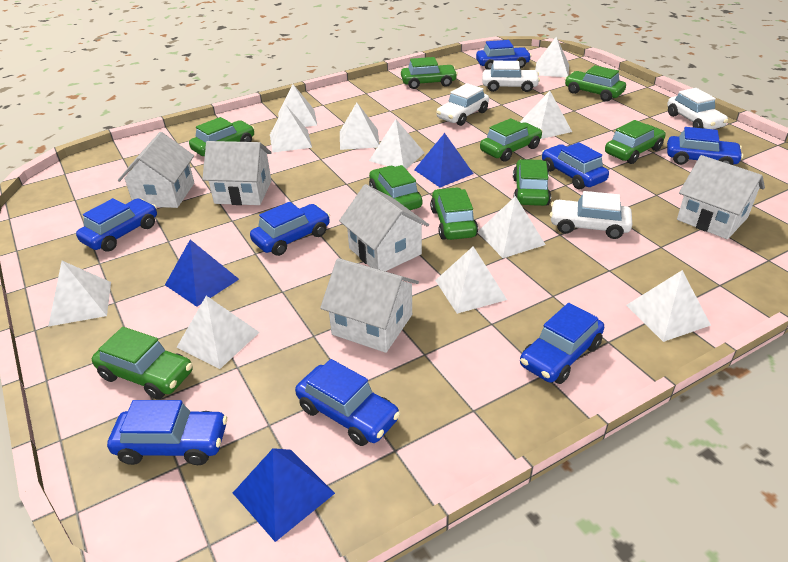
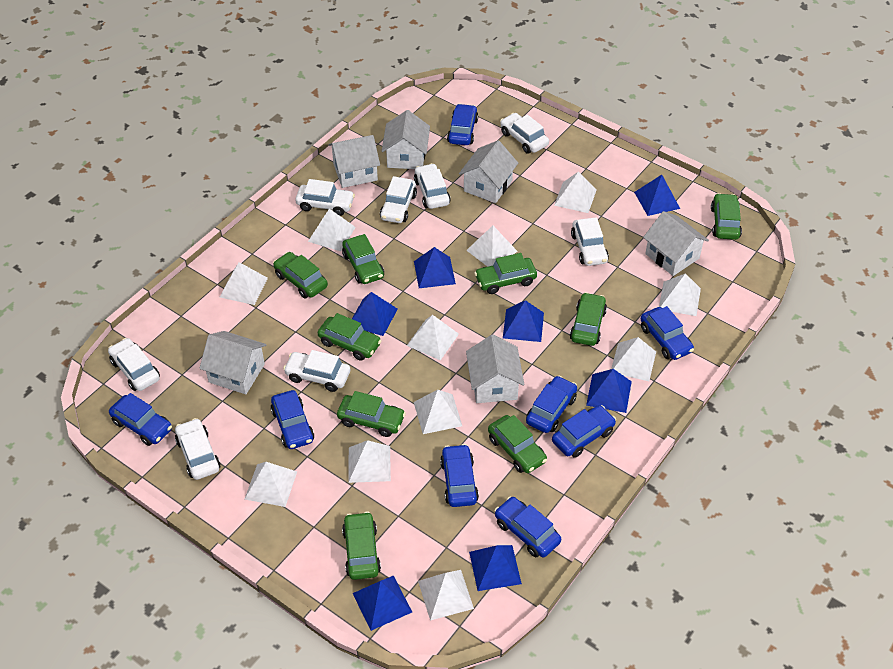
blue pyramid: [165,240,239,307] [233,448,335,542] [414,133,474,187] = 3 -> [352,292,398,336] [353,575,412,631] [414,247,456,288] [469,545,522,591] [503,300,544,342] [586,369,632,413] [634,175,680,216] = 7
white car: [437,83,489,126] [482,61,540,92] [550,191,632,239] [667,88,728,129] = 4 -> [108,338,160,391] [175,418,221,480] [283,350,350,392] [295,179,355,216] [380,176,417,223] [414,163,451,209] [500,113,549,154] [571,217,609,266] = 8
white house: [118,132,194,208] [202,141,272,205] [320,258,419,353] [339,184,429,271] [677,155,765,239] = 5 -> [199,331,266,394] [328,135,380,188] [382,110,430,169] [459,140,518,203] [466,335,524,403] [643,211,709,276] = 6

